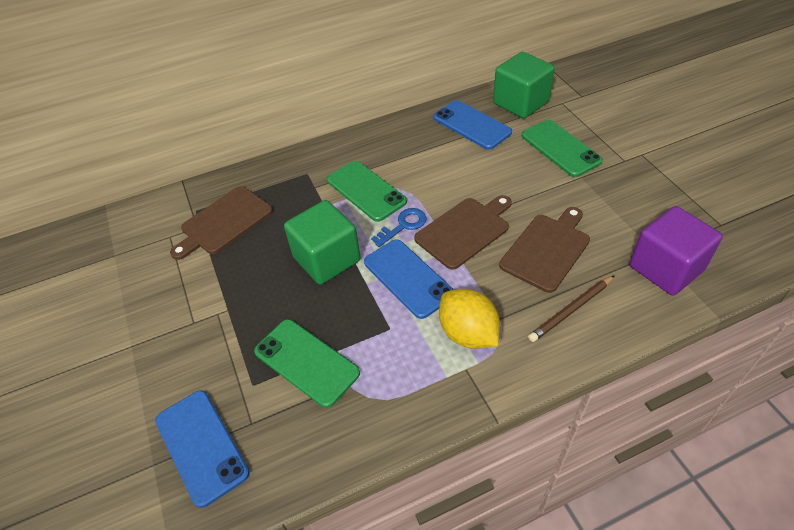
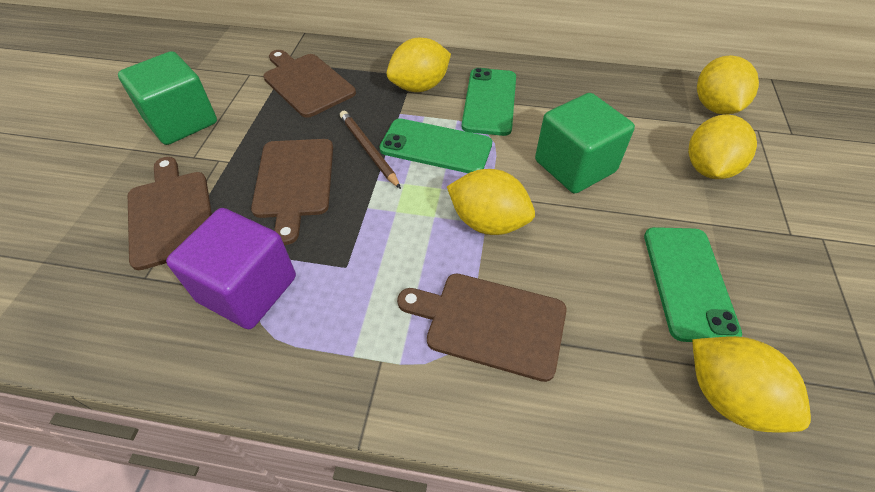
blue key: [371,208,427,247] = 1 -> none = 0
blue phone: [155,390,250,508] [364,239,454,319] [433,100,512,150] = 3 -> none = 0
brown cutting board: [170,186,273,260] [414,195,512,270] [499,207,590,293] = 3 -> [128,157,212,270] [251,139,333,245] [263,50,356,118] [397,274,567,382] = 4
yellow lemon: [439,289,500,349] = 1 -> [387,38,451,92] [447,169,535,235] [688,114,757,179] [692,336,811,433] [697,55,759,115] = 5

